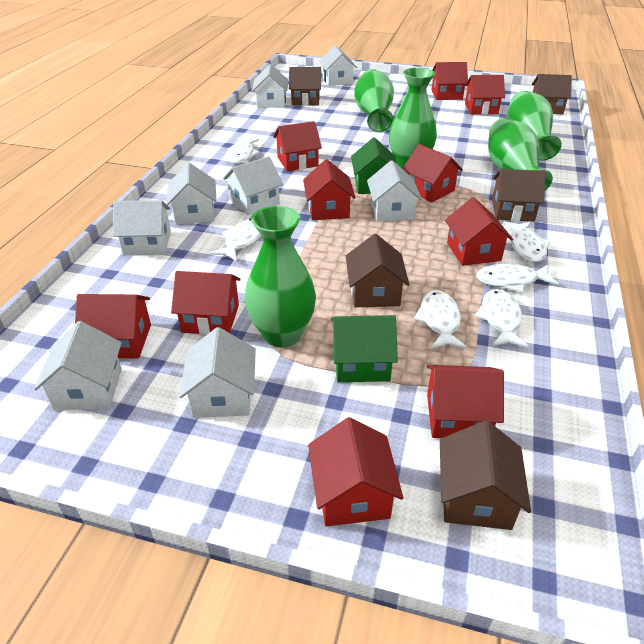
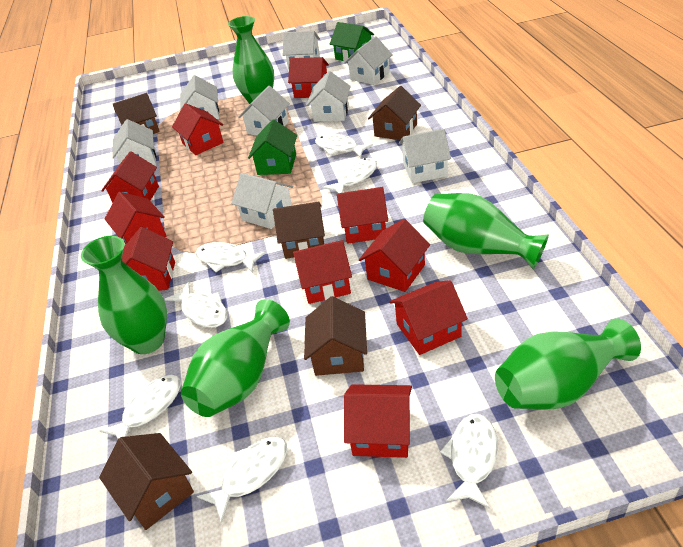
white fish: [210,219,261,261] [226,137,260,164] [414,290,467,349] [475,289,529,348] [476,264,559,293] [503,221,550,262] = 6 -> [99,375,181,439] [165,282,228,328] [195,242,265,272] [197,437,287,523] [315,133,373,158] [322,158,377,193] [440,414,498,509] = 7

